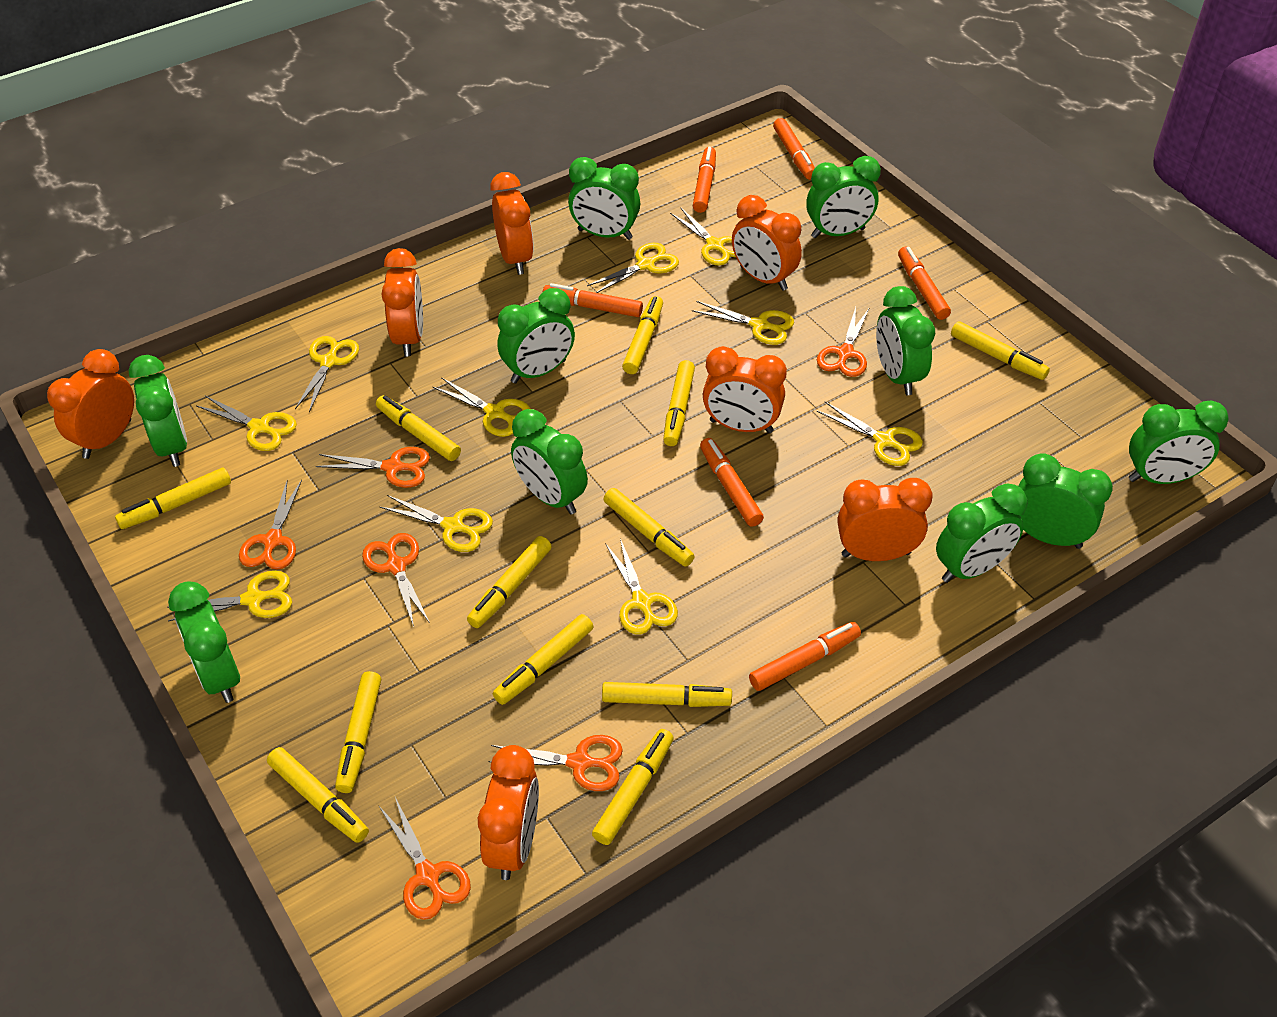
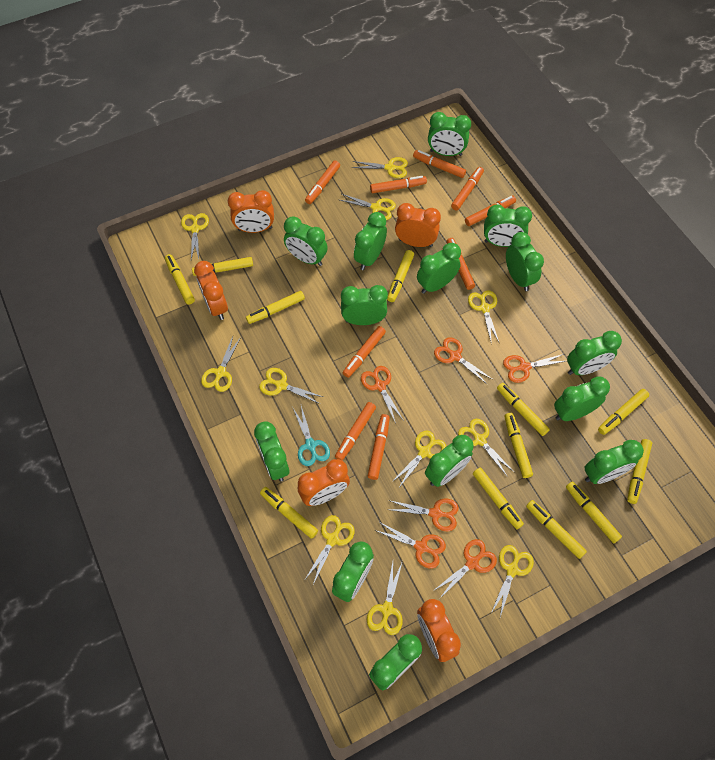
green clock: [129,355,187,467] [168,581,240,703] [497,288,575,384] [511,409,588,515] [568,157,640,240] [806,156,881,238] [876,286,935,395] [936,483,1027,583] [1019,453,1113,549] [1129,400,1229,484] = 10 -> [254,422,289,481] [284,216,328,266] [332,541,374,602] [341,285,388,325] [354,212,387,270] [369,634,422,691] [417,243,461,294] [425,435,473,487] [428,112,471,156] [484,204,532,247] [506,232,544,291] [554,377,610,421] [567,331,622,375] [585,440,644,484] = 14
orange clock: [47,349,134,459] [381,248,423,356] [478,745,539,880] [490,172,534,275] [703,346,787,433] [732,195,802,291] [838,478,933,561] = 7 -> [194,261,228,320] [228,190,274,233] [298,459,350,506] [395,203,441,247] [417,599,461,662] = 5
orange marker: [543,283,643,317] [693,147,716,213] [700,438,764,527] [749,622,861,691] [773,118,815,180] [898,247,951,320] = 6 -> [305,161,340,204] [335,402,376,461] [343,326,386,378] [368,414,390,480] [370,176,427,193] [413,150,466,178] [446,238,475,290] [451,167,484,210] [465,195,516,226] = 9
turquoise scissors: none = 0 -> [293,406,330,466] = 1
yellow scissors: [167,571,292,621] [196,396,297,451] [295,336,359,412] [380,495,493,552] [432,377,531,437] [587,242,679,293] [605,539,678,634] [670,207,736,266] [692,301,794,345] [817,402,923,466] = 10 -> [181,213,209,259] [201,336,241,392] [259,368,323,404] [304,515,355,584] [340,194,396,220] [352,157,408,178] [367,562,403,635] [392,430,446,489] [458,419,514,477] [468,290,500,345] [491,545,534,617] = 11

